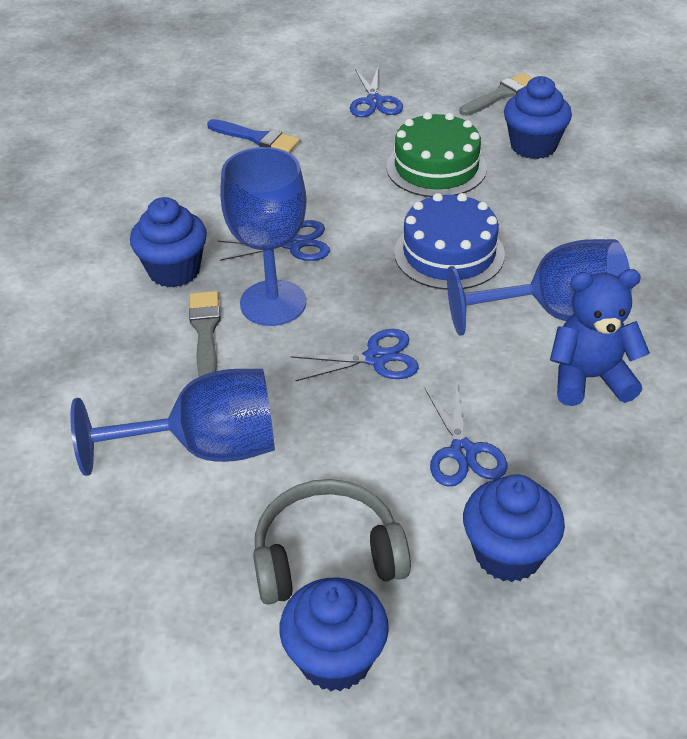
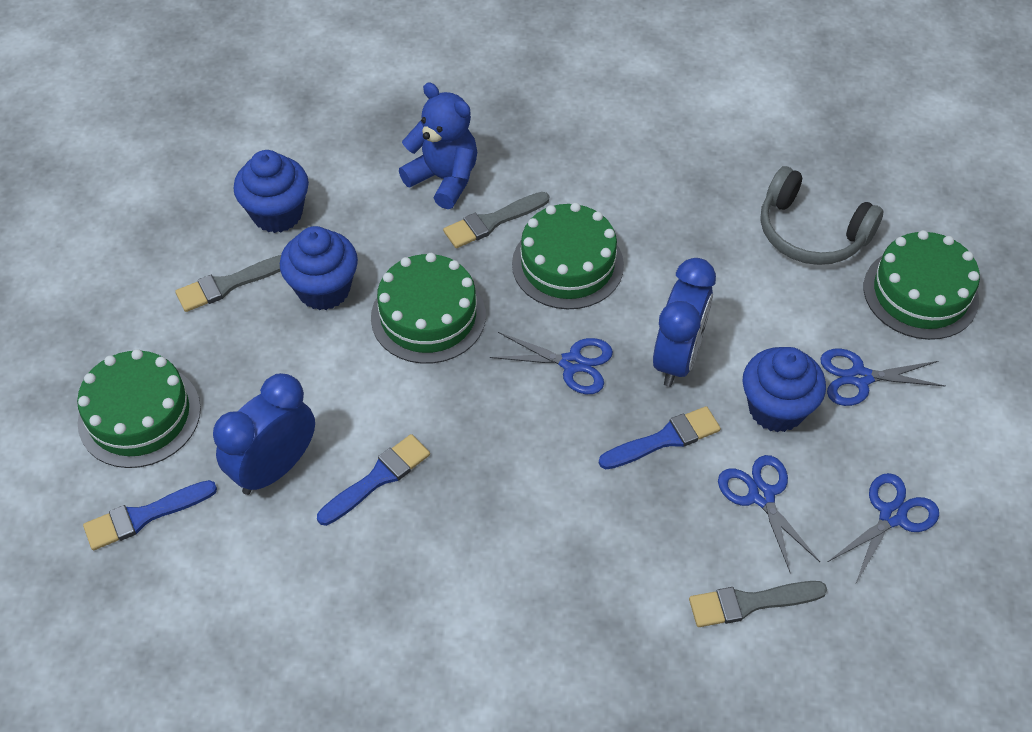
blue brush: [207,119,300,153] = 1 -> [83,480,217,550] [317,434,430,526] [599,406,721,469] = 3
blue cake: [394,193,505,290] = 1 -> none = 0
blue clock: none = 0 -> [213,373,315,495] [653,258,716,387] = 2
blue cupcake: [130,197,207,288] [279,577,389,691] [463,474,565,582] [504,76,572,159] = 4 -> [234,150,309,233] [280,226,358,310] [743,347,826,432] = 3
blue goblet: [70,369,275,476] [220,147,307,326] [447,239,632,335] = 3 -> none = 0
green cake: [386,112,487,197] = 1 -> [77,349,201,468] [371,253,486,364] [512,203,624,309] [864,230,980,340] = 4
grey brush: [189,291,221,377] [459,73,532,116] = 2 -> [175,255,281,312] [443,192,549,248] [689,581,827,627] = 3

